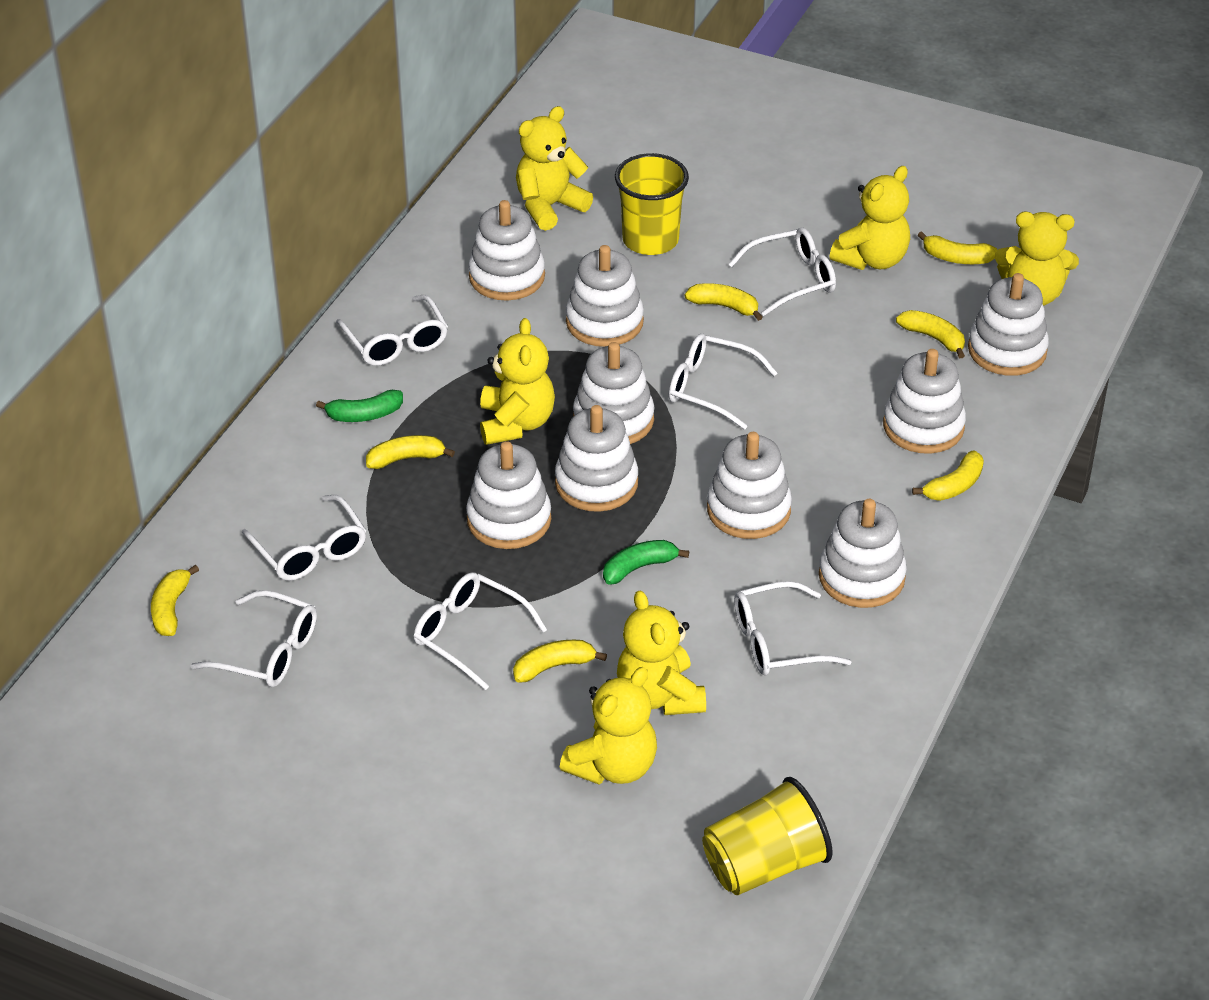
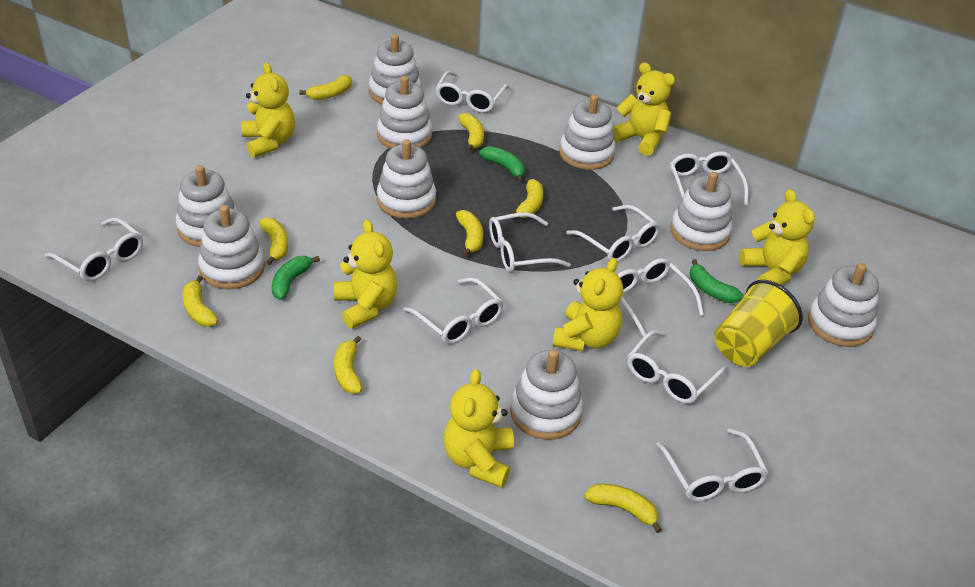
green banana: [316,390,403,422] [603,540,689,585] = 2 -> [272,256,320,300] [479,146,525,182] [690,259,744,303] = 3
white glasses: [190,590,317,687] [242,495,366,581] [336,295,448,366] [413,572,547,690] [669,333,777,429] [729,227,836,316] [734,581,852,675] = 7 -> [45,217,143,282] [403,277,504,344] [435,71,509,113] [489,212,571,272] [566,205,660,262] [617,258,704,337] [627,330,727,404] [656,428,769,501] [670,151,748,206] = 9
yellow banana: [151,565,199,636] [366,435,455,469] [513,640,607,683] [685,283,762,321] [896,310,965,358] [912,451,984,501] [918,231,997,264] = 7 -> [183,275,218,327] [259,217,288,265] [300,75,352,100] [334,336,363,394] [456,210,483,256] [458,113,484,151] [511,179,543,219] [584,484,662,533] = 8
yellow cup: [615,153,689,255] [702,777,833,895] = 2 -> [714,280,803,367] = 1

